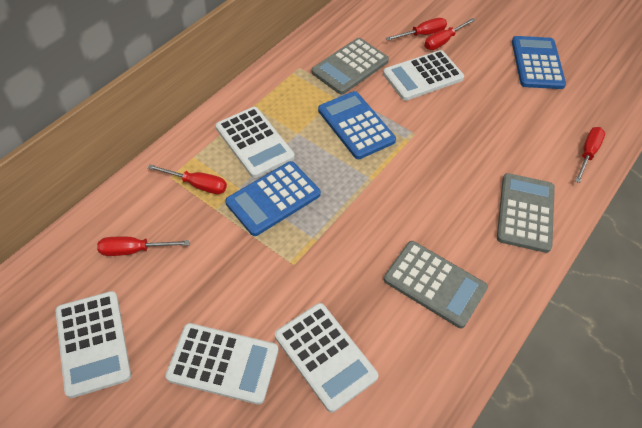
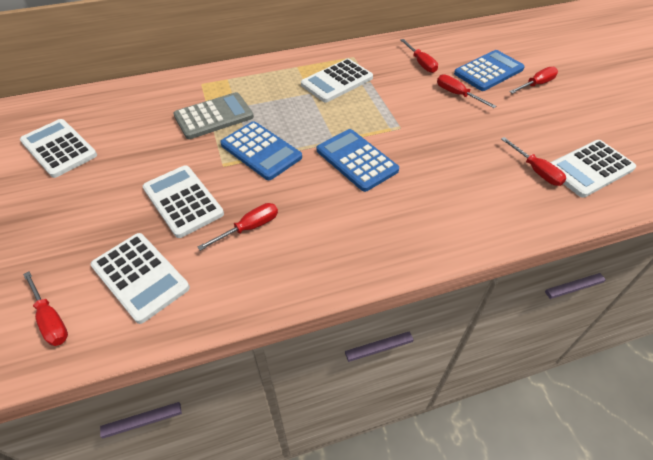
grey calculator: [311,38,389,95] [384,241,488,328] [497,173,555,253] = 3 -> [174,92,254,139] = 1
red screwdriver: [97,237,190,256] [148,164,227,194] [386,18,447,41] [424,18,475,50] [575,127,605,183] = 5 -> [23,272,68,346] [198,203,278,251] [400,39,438,73] [437,74,496,108] [501,137,566,186] [509,67,558,94] = 6

